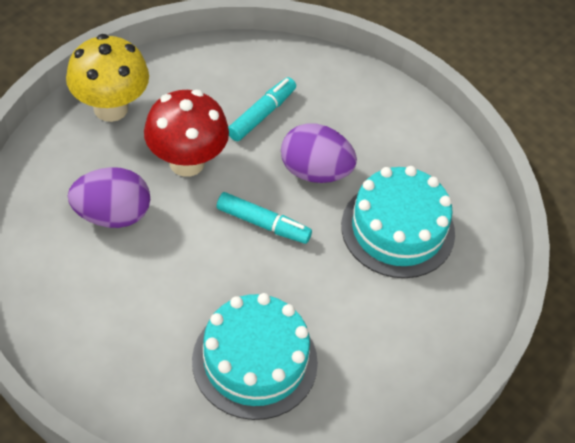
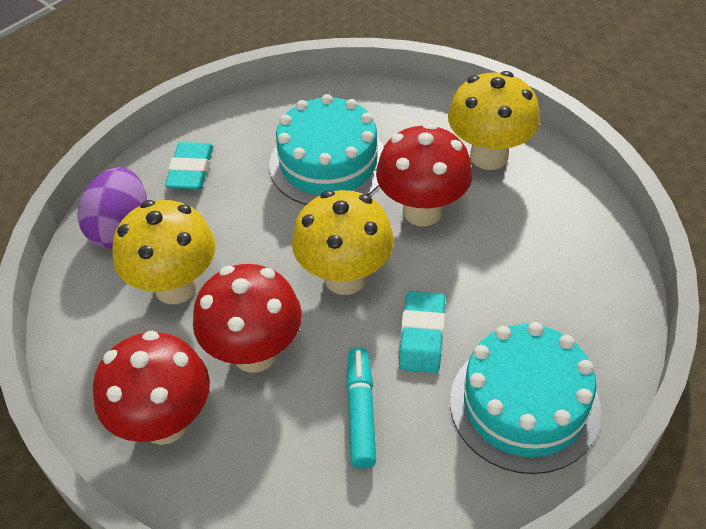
purple egg: [68,167,150,228] [281,123,357,183] = 2 -> [77,167,147,249] = 1
red mushroom: [144,90,229,177] = 1 -> [93,331,210,445] [193,264,302,373] [376,123,473,226] = 3
turquoise eraser: none = 0 -> [165,142,213,190] [399,291,445,373] = 2
turquoise marker: [217,192,312,244] [228,77,296,141] = 2 -> [346,347,376,469] = 1
yellow mushroom: [66,34,149,122] = 1 -> [112,200,216,304] [292,190,394,295] [448,71,540,170] = 3

